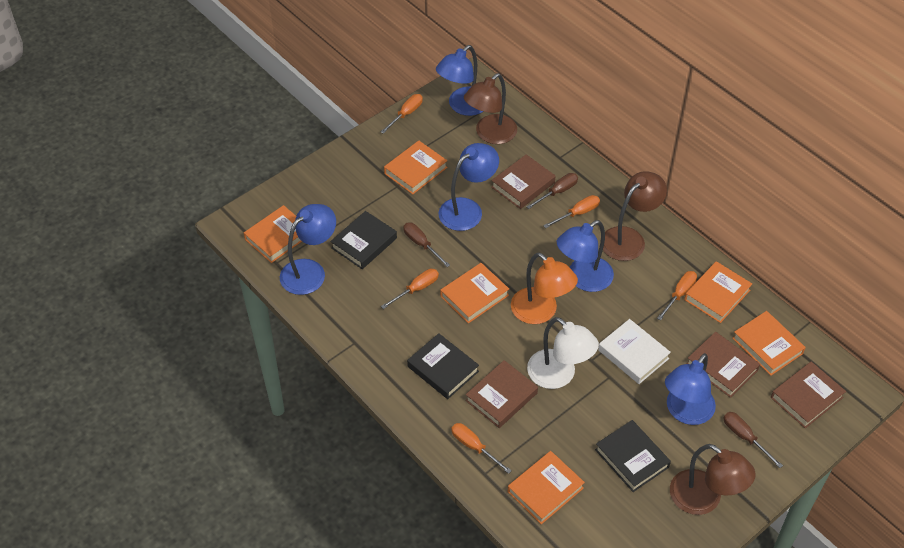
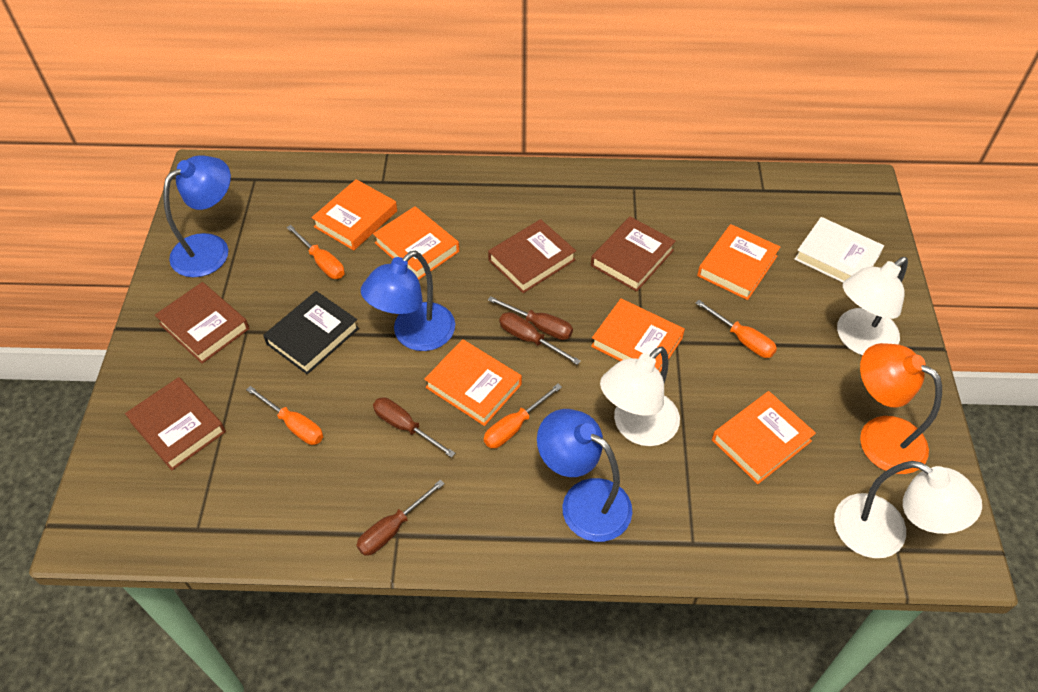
black book: [330,211,397,269] [407,333,479,399] [595,420,671,492] = 3 -> [263,291,359,374] = 1
blue lamp: [280,204,336,295] [436,45,483,116] [439,143,499,231] [557,220,614,292] [665,353,716,425] = 5 -> [163,155,231,277] [361,251,455,351] [537,409,632,542] = 3
brown lamp: [464,73,517,144] [603,171,667,261] [670,444,756,515] = 3 -> none = 0
brown screwdriver: [403,223,450,267] [526,173,578,209] [724,412,783,468] = 3 -> [356,480,445,556] [373,397,455,458] [488,296,573,340] [499,312,581,365] = 4
orange screwdriver: [381,94,423,134] [381,269,439,309] [451,423,512,474] [543,195,600,228] [657,271,697,321] = 5 -> [246,386,323,445] [286,225,345,279] [484,384,562,448] [696,300,777,358] = 4
white lamp: [527,317,599,389] = 1 -> [600,346,680,446] [834,461,982,558] [837,257,908,355] = 3

